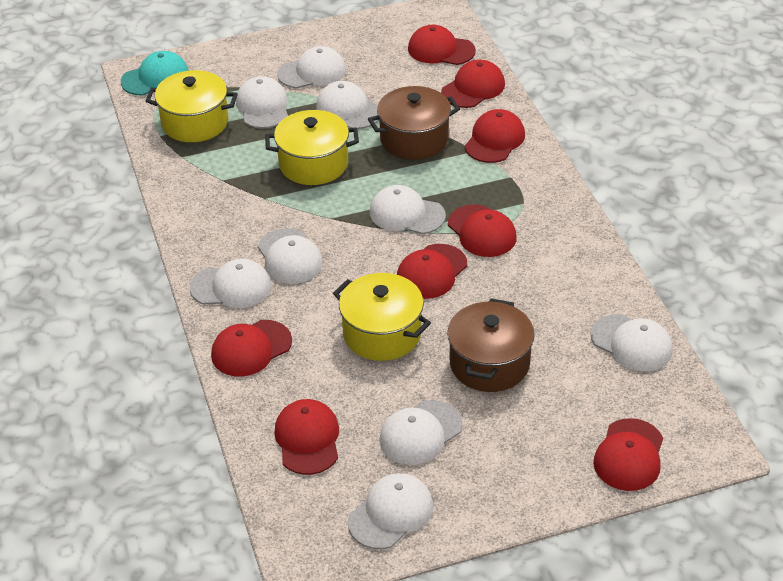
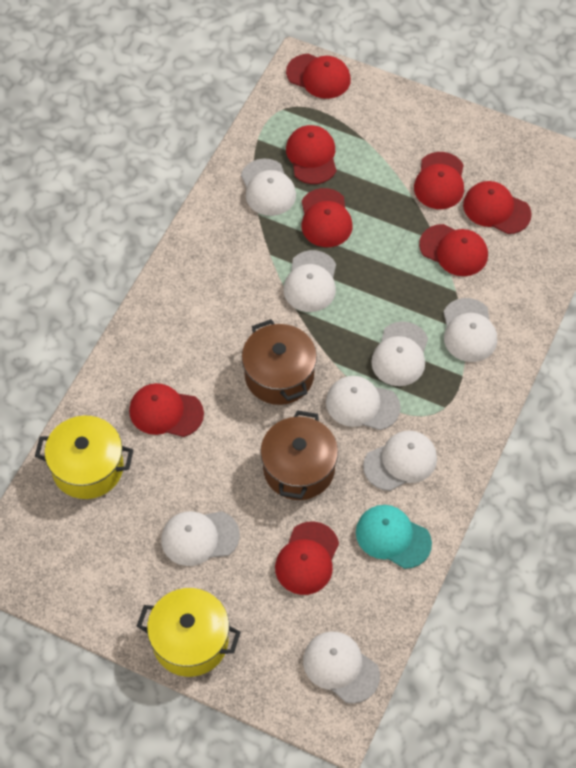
white cap: [190,258,271,308] [236,76,288,129] [258,229,323,284] [277,46,346,88] [316,81,379,129] [348,473,433,549] [370,185,446,234] [380,400,462,465] [591,314,673,371] = 9 -> [161,511,240,566] [241,158,296,216] [284,250,336,312] [303,631,380,704] [326,376,401,430] [363,431,437,491] [371,321,428,386] [444,298,497,362] = 8
yellow pot: [146,70,238,142] [265,110,359,185] [333,273,431,361] = 3 -> [35,416,133,499] [137,588,241,677] = 2

